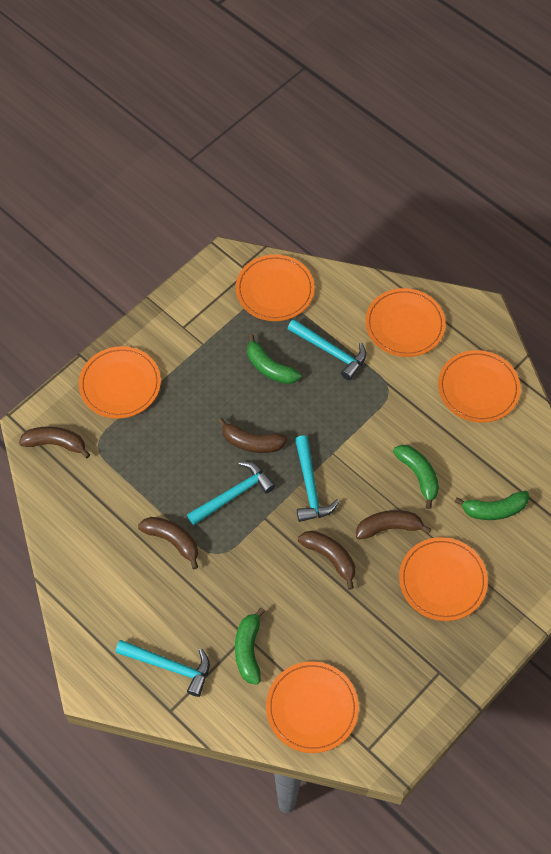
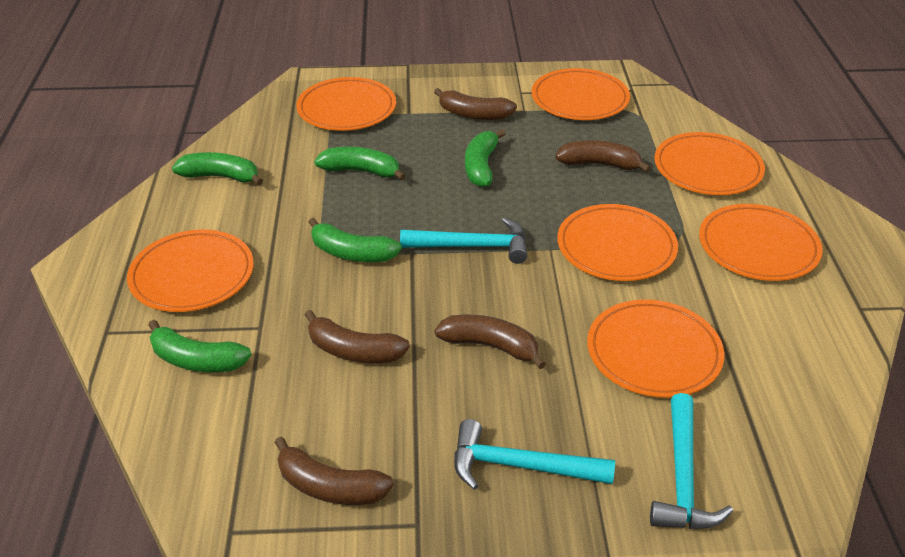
green banana: [235,607,265,684] [247,334,301,384] [393,445,439,509] [455,491,529,520] = 4 -> [148,320,252,372] [172,152,263,185] [308,218,402,262] [314,147,406,181] [465,129,506,187] = 5
orange plate: [79,346,161,419] [236,254,314,321] [266,661,359,753] [365,288,446,357] [399,537,488,621] [438,350,521,423] = 6 -> [127,230,254,312] [296,77,396,131] [531,68,630,120] [557,204,678,281] [587,299,724,398] [654,132,765,195] [699,204,823,281] = 7
turquoise hammer: [115,640,210,697] [187,462,275,525] [287,319,366,380] [295,435,339,522] = 4 -> [400,217,527,264] [454,419,615,490] [650,393,733,529] = 3

